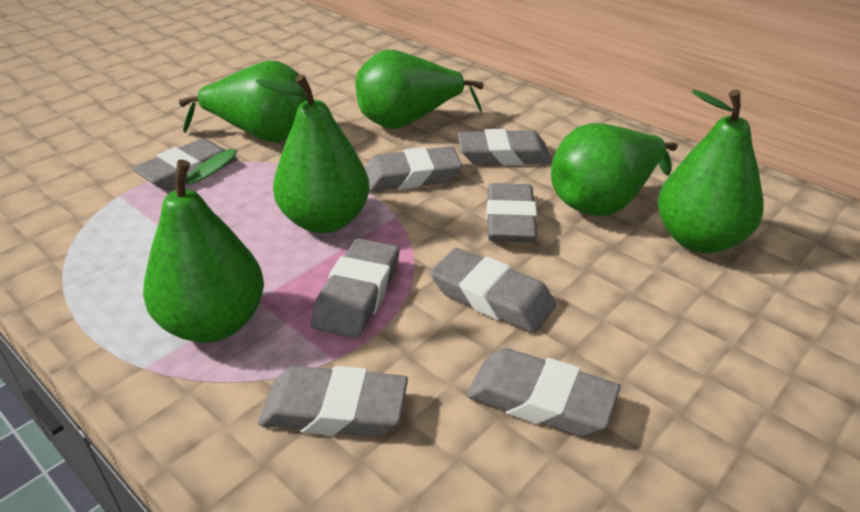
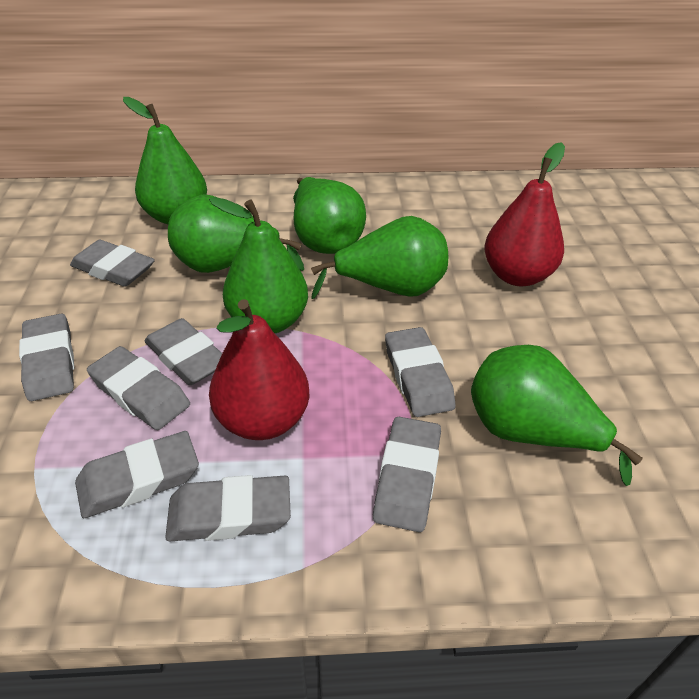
red pear: none = 0 -> [209,299,309,440] [484,142,565,286] = 2

